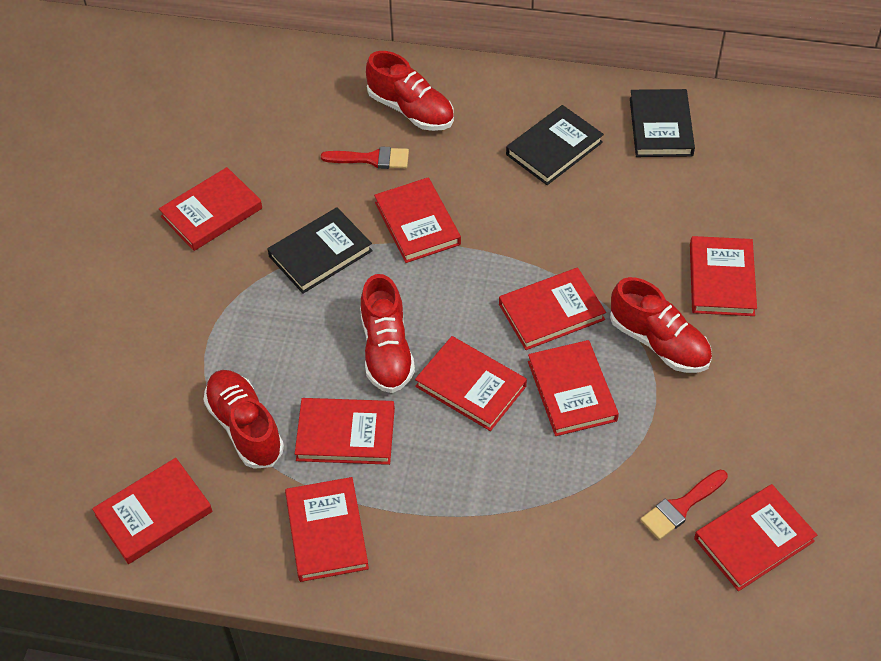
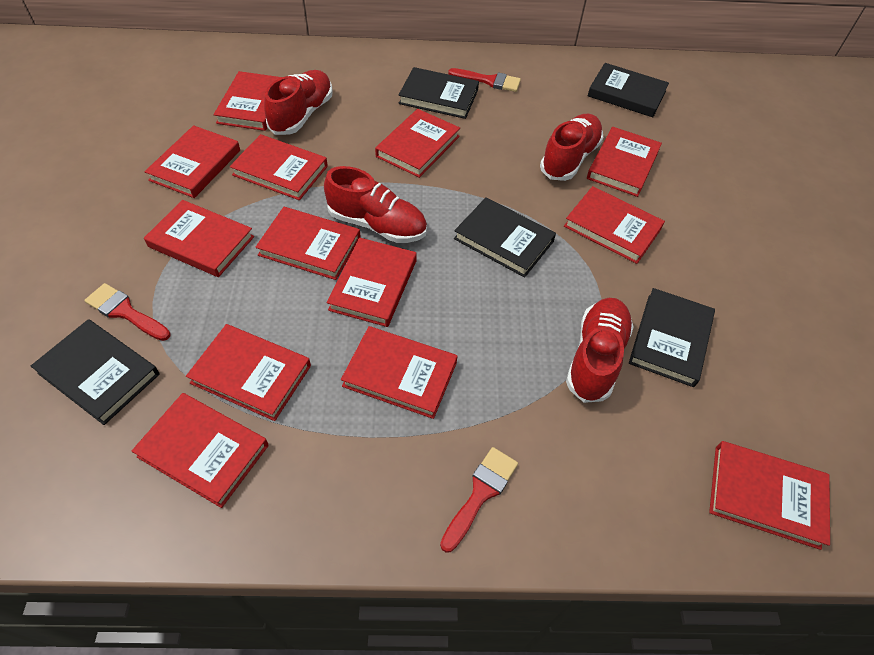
black book: [268,207,373,294] [506,105,604,185] [630,89,695,157] = 3 -> [31,319,160,425] [398,67,479,119] [454,197,556,278] [588,63,669,117] [629,288,715,387] = 5
red book: [92,458,212,564] [159,167,262,251] [285,477,369,582] [295,398,395,465] [374,178,461,263] [415,336,527,431] [499,268,606,350] [528,340,619,436] [690,236,757,316] [694,484,817,591] = 10 -> [132,393,269,508] [144,125,240,198] [144,200,254,277] [186,324,311,421] [214,71,282,131] [230,134,328,200] [255,207,361,280] [327,238,417,327] [341,326,458,419] [375,109,460,178] [564,186,665,264] [587,127,662,197] [709,441,830,550] = 13
red brush: [321,147,409,169] [640,470,728,540] = 2 -> [84,283,171,341] [440,447,518,553] [448,68,521,92] = 3

